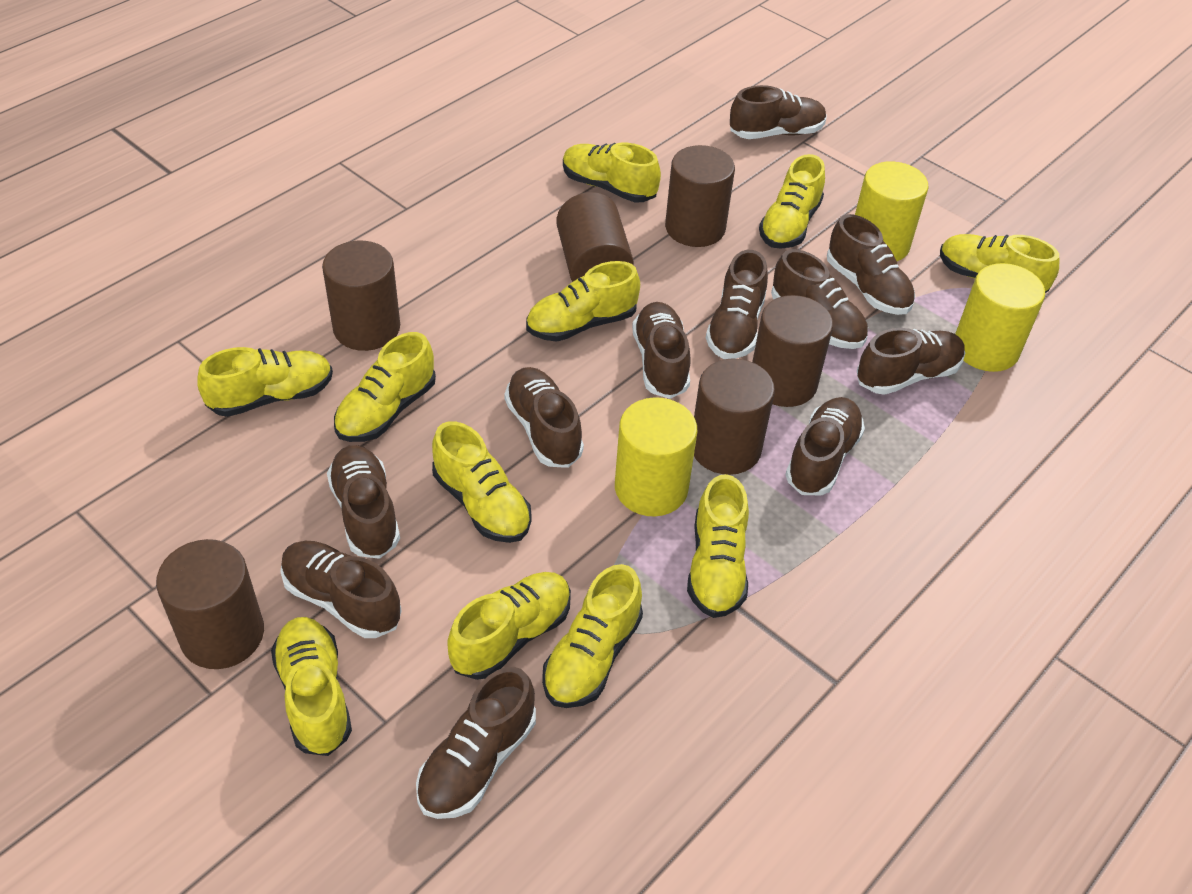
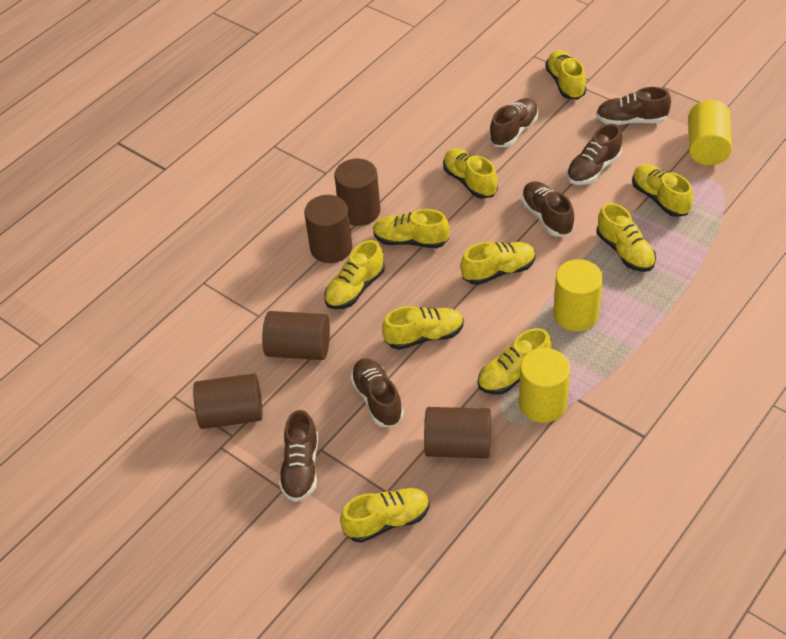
brown cylinder: [156,539,264,669] [322,241,400,351] [556,192,634,282] [665,145,735,247] [694,358,775,475] [752,295,833,407] = 6 -> [193,373,263,429] [262,311,330,360] [304,195,352,263] [334,159,380,226] [424,407,491,458] = 5
brown shoe: [280,541,402,638] [327,445,400,559] [416,667,536,819] [505,367,584,468] [632,302,691,399] [706,250,768,359] [730,85,827,139] [771,249,868,349] [785,397,865,496] [827,214,915,315] [857,328,965,395] = 11 -> [279,410,318,502] [350,358,404,427] [489,98,539,147] [521,181,574,237] [567,124,622,185] [596,87,671,125] = 6
yellow shoe: [198,347,333,417] [271,617,352,756] [334,332,436,442] [432,421,532,543] [447,572,571,680] [526,261,640,342] [542,564,643,708] [563,143,661,202] [687,474,749,618] [759,154,825,249] [940,234,1059,293] = 11 -> [324,240,385,309] [340,488,429,543] [373,209,449,248] [382,306,464,350] [443,148,498,199] [461,242,535,285] [478,328,551,395] [545,50,586,100] [597,203,656,272] [632,164,693,217] = 10

